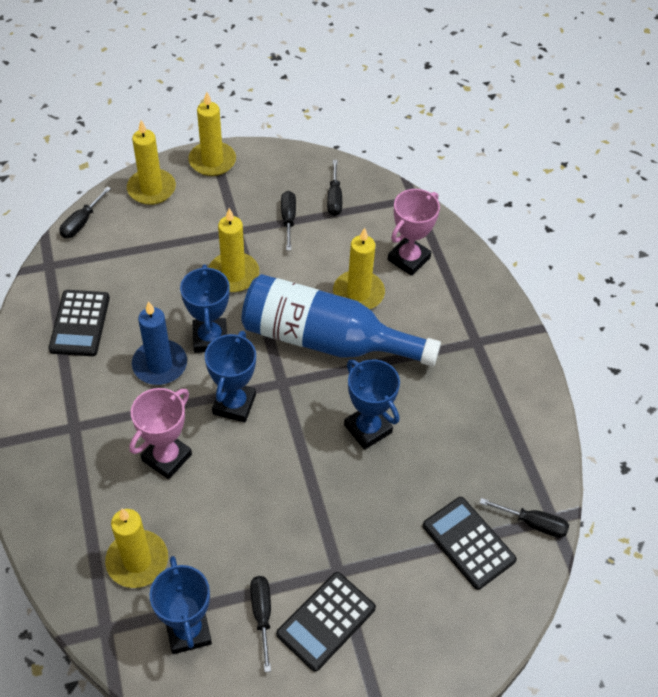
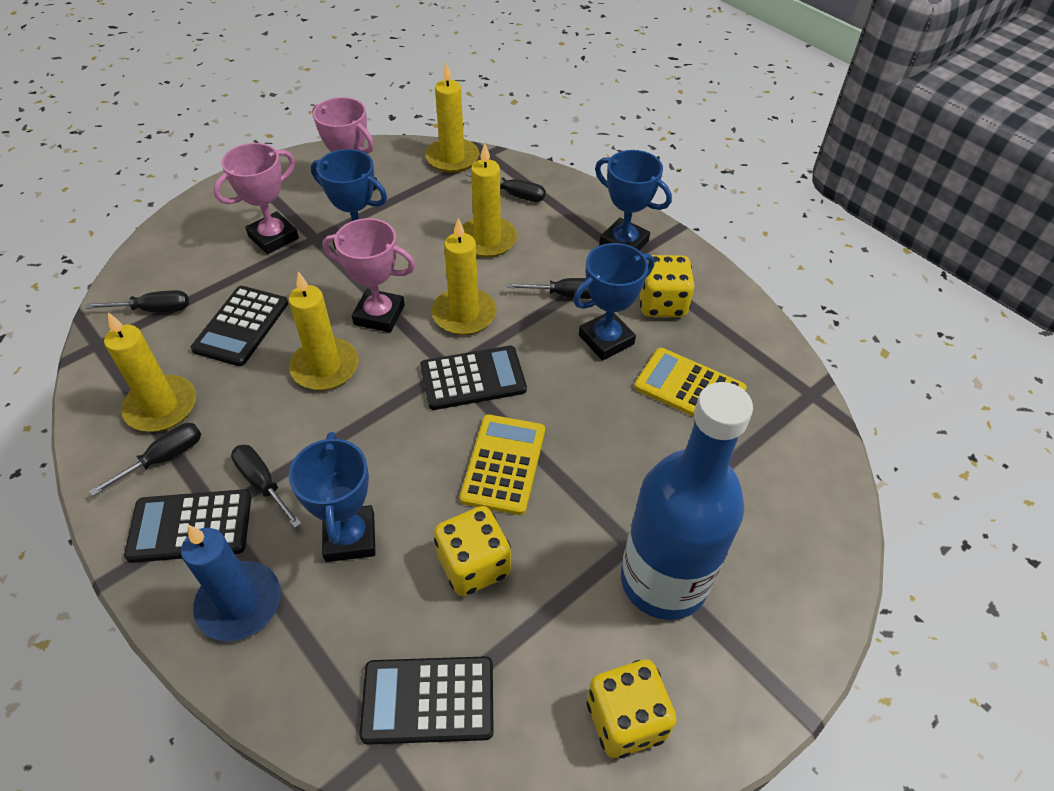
black calculator: [49,290,110,356] [276,572,376,672] [423,497,517,590] = 3 -> [124,489,252,563] [191,286,288,366] [359,656,494,745] [420,346,527,410] = 4
pink trophy: [129,388,192,479] [388,189,440,276] = 2 -> [214,143,299,254] [312,97,377,191] [323,218,415,333] = 3
yellow calculator: none = 0 -> [460,414,545,515] [634,348,747,417] = 2
yellow dice: none = 0 -> [434,506,511,596] [587,660,677,758] [639,255,695,317] = 3

